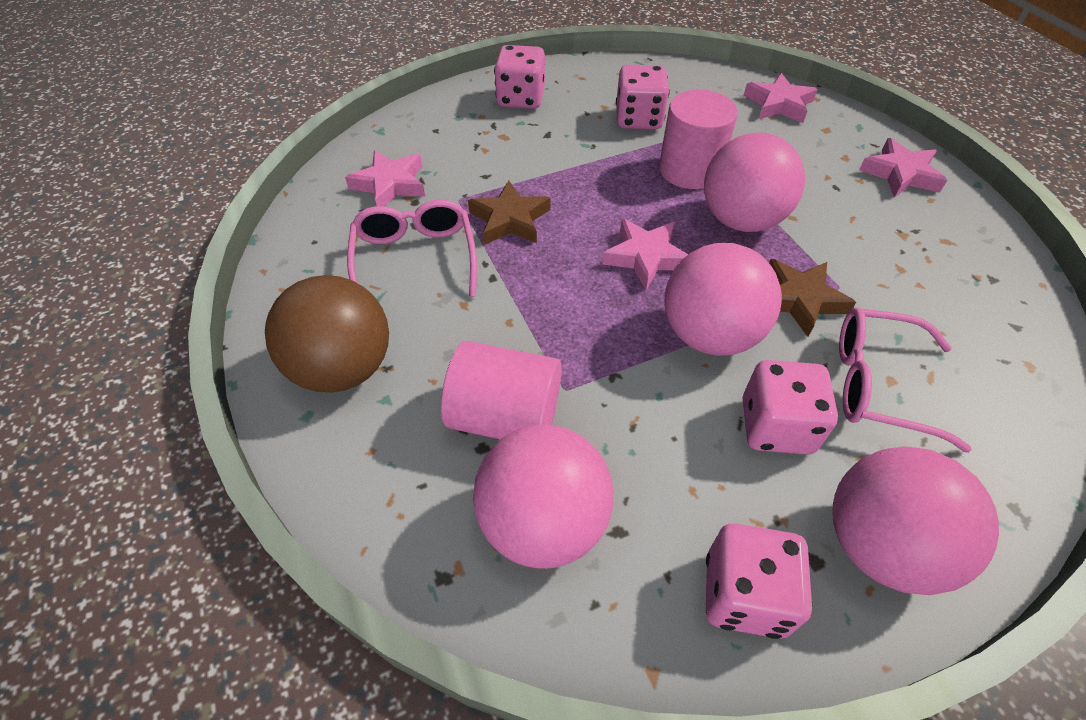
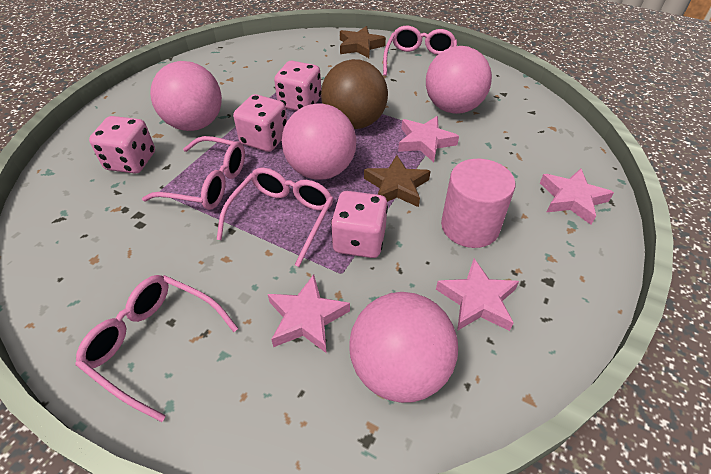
pink cylinder: [441,341,562,439] [659,90,738,189] = 2 -> [441,159,515,248] = 1
pink glasses: [347,200,477,297] [839,307,972,453] = 2 -> [75,275,238,422] [142,136,245,210] [217,167,334,267] [383,26,457,76] = 4

